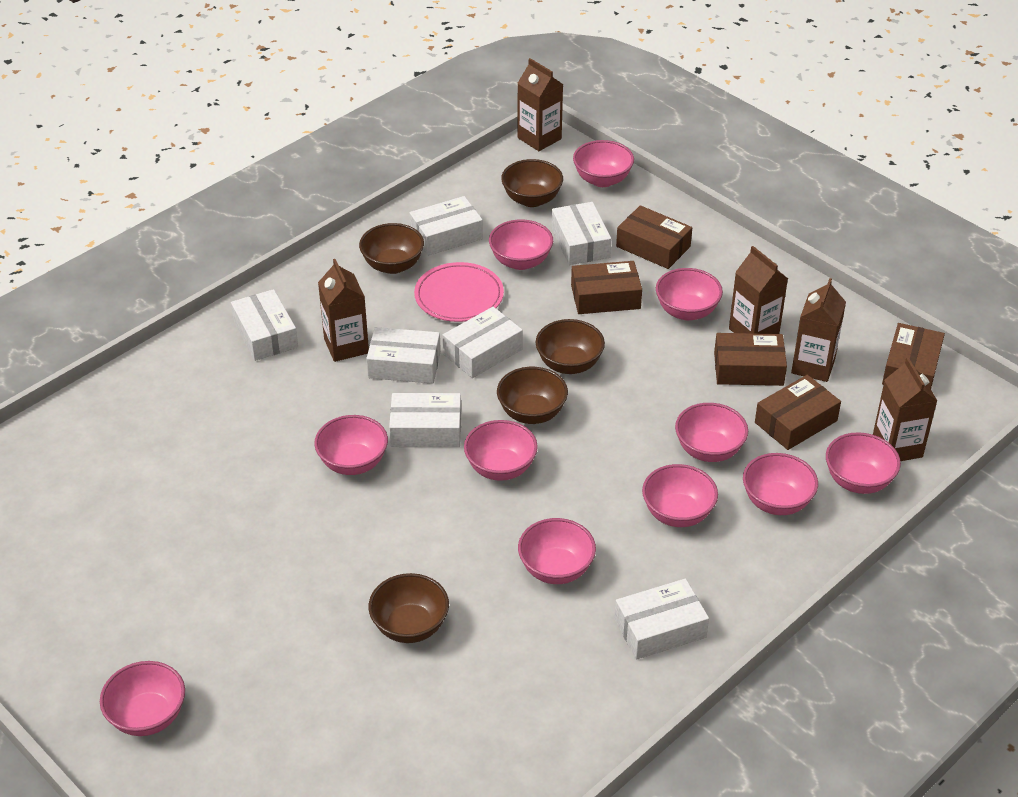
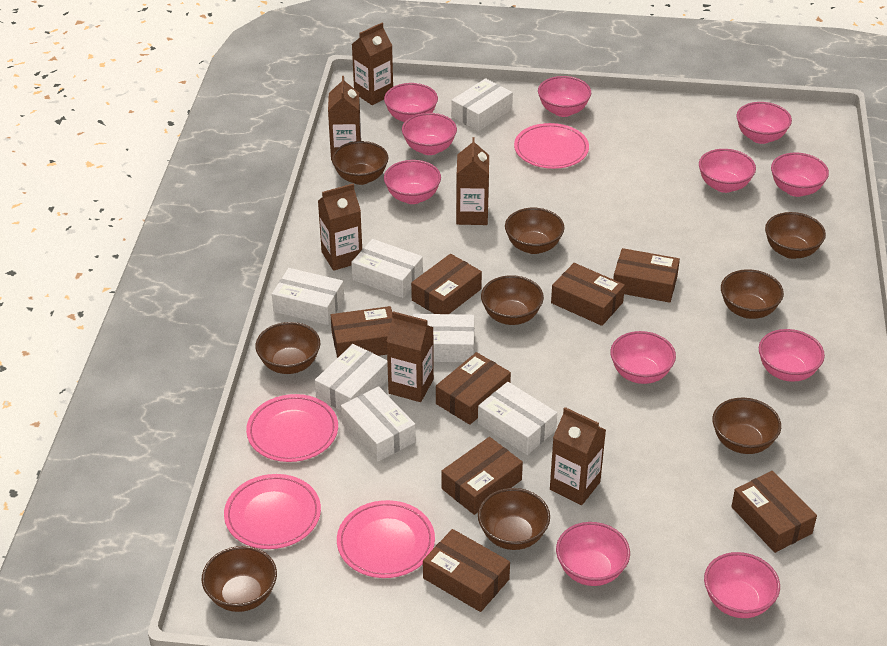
brown bowl: [359,223,424,274] [369,573,449,643] [497,367,568,424] [501,159,563,207] [536,319,605,374] = 5 -> [202,546,277,612] [255,322,320,374] [332,141,388,185] [478,488,550,550] [481,275,544,325] [505,208,564,254] [712,398,781,454] [721,269,784,319] [765,212,826,259] = 9
brown box: [571,261,642,314] [616,205,692,269] [714,333,787,386] [755,375,841,450] [882,323,945,389] = 5 -> [331,306,392,358] [411,254,482,314] [423,529,510,612] [436,352,511,425] [441,437,523,515] [551,263,625,326] [613,248,680,303] [731,471,817,553] = 8
brown carton: [318,259,369,362] [517,58,563,151] [729,246,788,334] [791,278,846,382] [873,357,937,461] = 5 -> [318,184,362,271] [328,76,361,160] [352,23,393,105] [386,311,434,402] [456,137,489,225] [550,407,606,505] = 6
pink plate: [414,262,504,322] = 1 -> [224,474,321,549] [246,394,338,462] [337,500,435,578] [514,123,589,169] = 4

